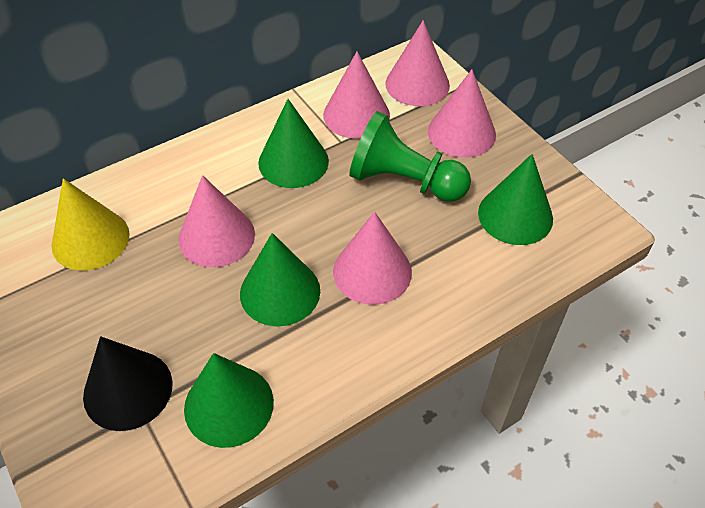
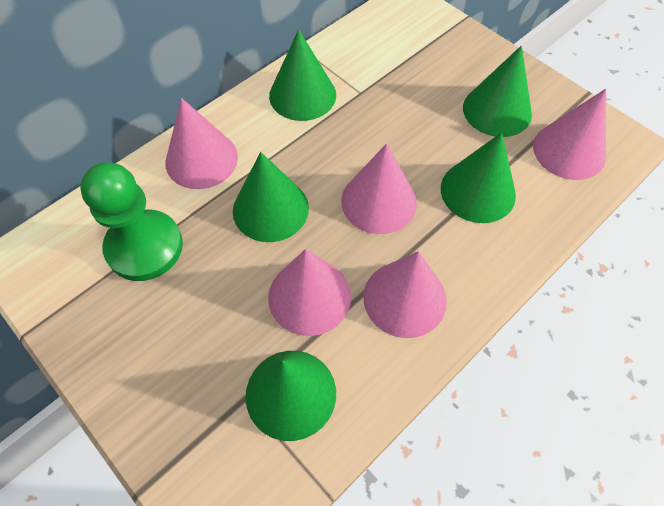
black cone: [83,336,173,431] = 1 -> none = 0
green cone: [184,353,274,448] [240,233,320,327] [258,99,329,188] [478,154,553,245] = 4 -> [233,152,309,242] [246,351,336,441] [269,29,336,121] [441,132,516,223] [463,46,532,137] = 5
yellow cone: [52,178,130,271] = 1 -> none = 0

